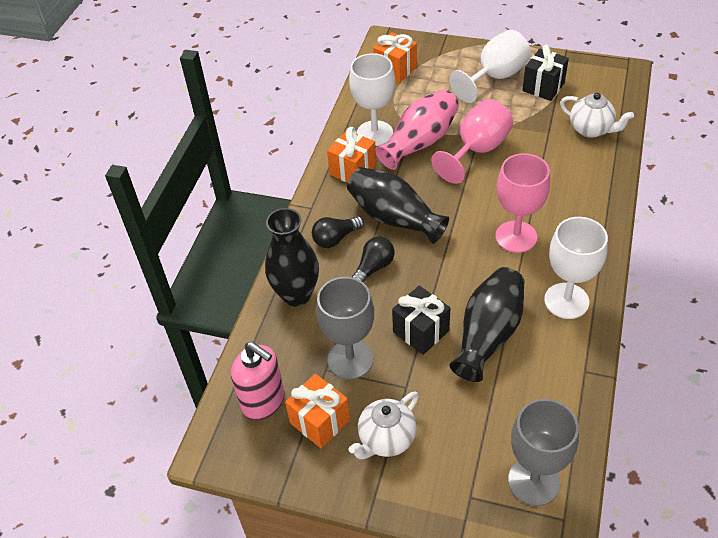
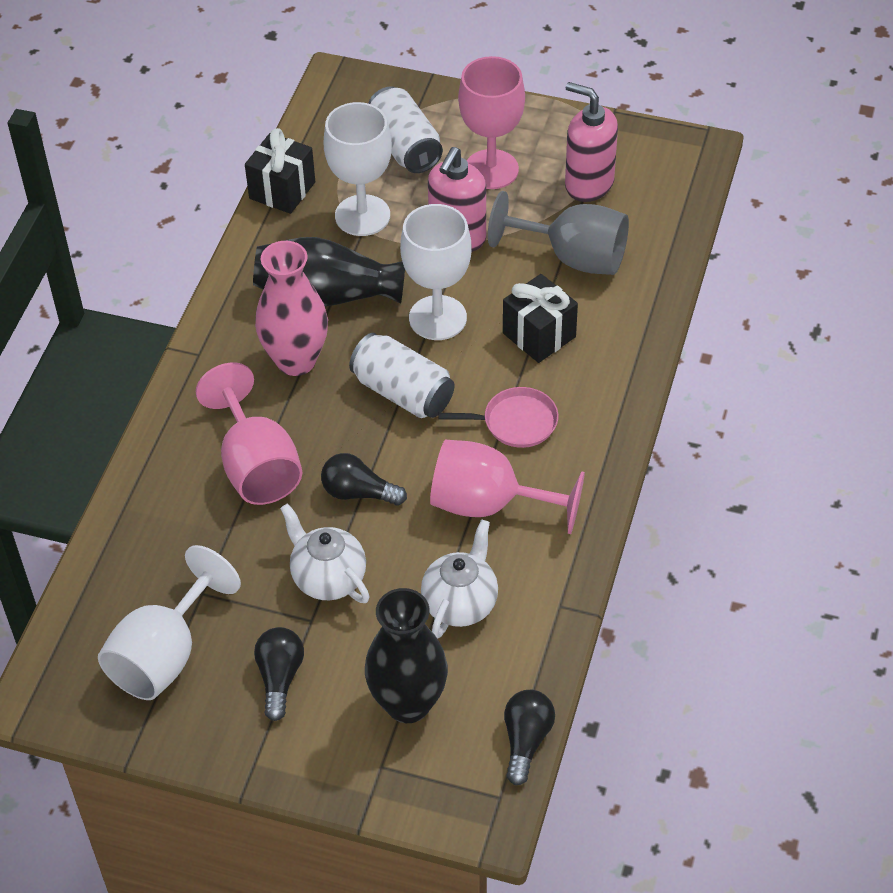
black light bulb: [312,216,364,248] [352,237,395,283] = 2 -> [254,627,304,721] [321,453,407,505] [504,690,555,785] = 3
black vase: [265,208,319,307] [347,167,449,244] [449,267,525,382] = 3 -> [253,237,405,307] [365,588,448,723] = 2
grey goblet: [316,277,374,379] [508,399,579,506] = 2 -> [488,191,629,275] = 1
orange gift: [285,374,350,448] [327,127,376,183] [373,32,417,83] = 3 -> none = 0
pink goblet: [431,99,513,184] [495,153,550,253] = 2 -> [196,362,302,505] [430,440,585,534] [458,56,525,189] = 3
pink pan: none = 0 -> [438,387,558,448] = 1
pink soap dispenser: [231,342,284,421] = 1 -> [428,147,486,252] [565,82,618,202] = 2
white can: none = 0 -> [349,333,454,418] [368,86,443,173] = 2

